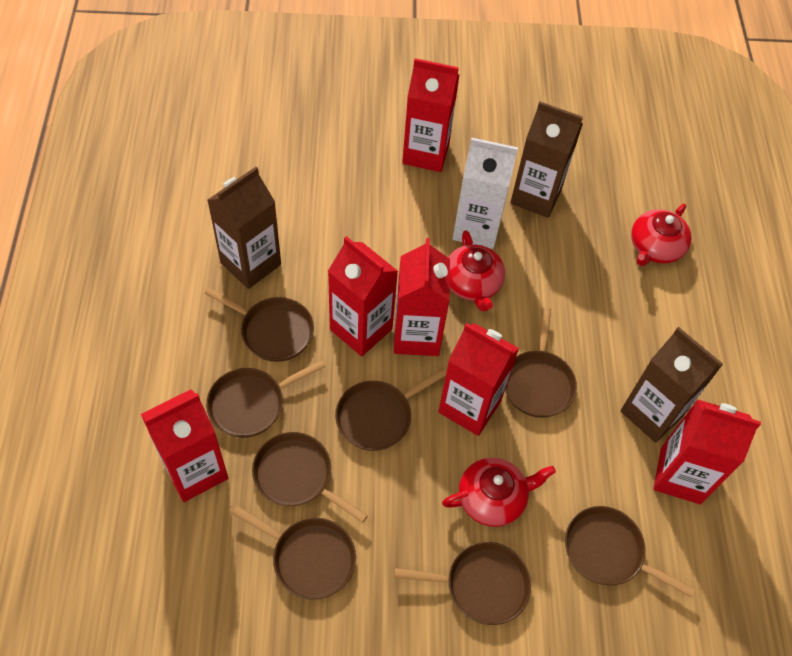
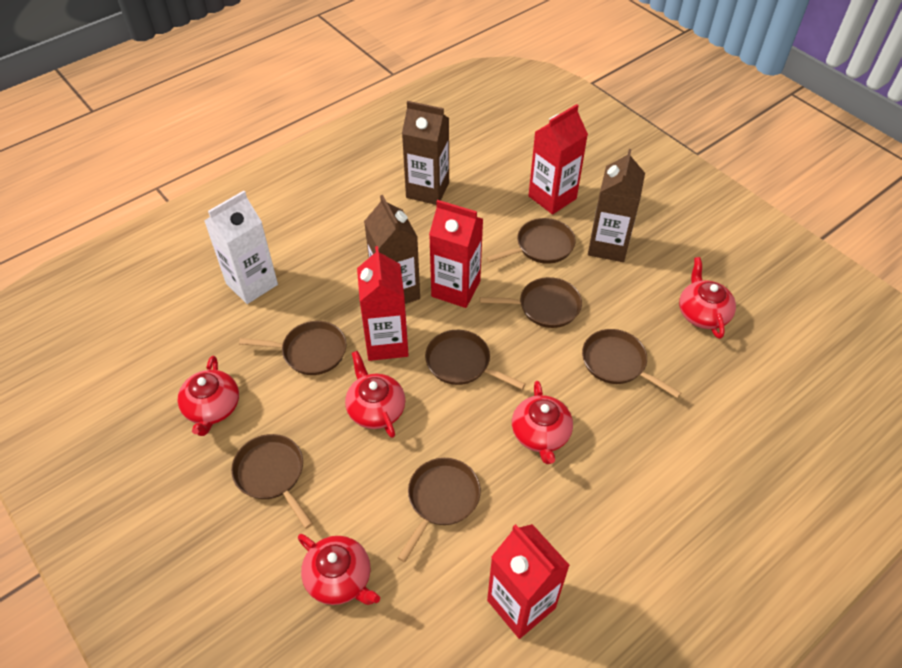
brown pan: [204,287,314,362] [206,360,325,438] [232,506,356,600] [252,432,368,523] [335,368,447,451] [394,542,531,625] [505,308,577,418] [565,506,695,598] = 8 -> [231,434,313,529] [239,321,347,375] [398,458,481,562] [425,330,525,389] [480,277,582,328] [486,218,576,264] [582,329,681,398] = 7
red carton: [141,389,228,502] [328,236,398,357] [394,238,450,356] [402,58,459,172] [438,323,519,436] [653,399,761,504] = 6 -> [357,246,409,361] [429,200,483,308] [487,524,570,639] [529,104,588,214] = 4
red teapot: [442,458,556,527] [448,230,505,311] [631,204,692,266] = 3 -> [178,356,239,436] [298,534,380,605] [345,351,405,438] [512,381,573,464] [679,257,736,339] = 5

